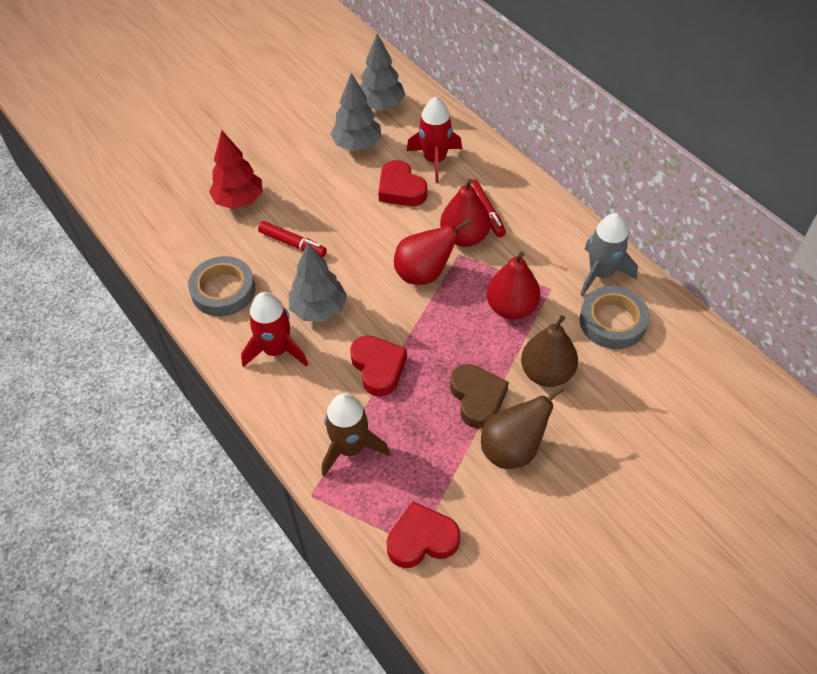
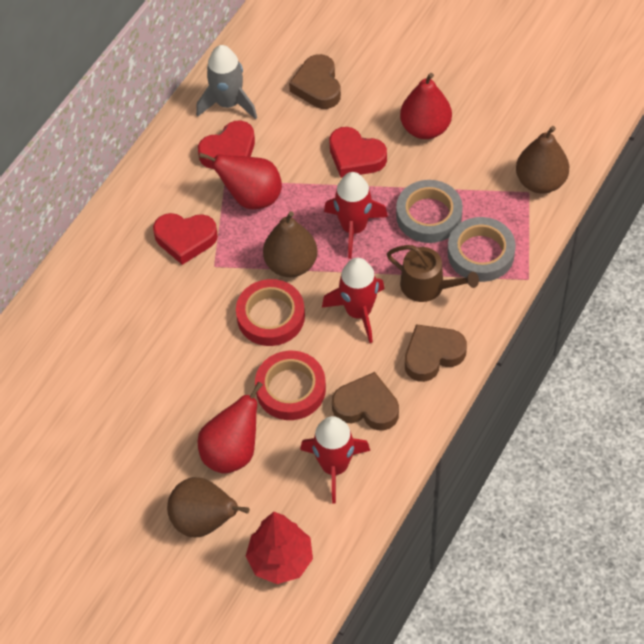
brown heart: [450,364,509,429] = 1 -> [289,54,341,109] [332,372,399,430] [405,324,467,382] = 3
brown pear: [481,386,564,469] [521,315,578,387] = 2 -> [167,477,250,537] [263,211,317,277] [516,126,569,194] = 3
brown rocket: [322,393,390,477] = 1 -> none = 0
brown watering can: none = 0 -> [387,245,479,302] = 1
grey tree: [289,243,347,322] [330,73,381,151] [359,33,406,110] = 3 -> none = 0
red marker: [258,221,327,257] [470,179,506,237] = 2 -> none = 0
red rocket: [241,292,308,367] [407,97,462,183] = 2 -> [300,416,370,503] [322,258,385,343] [324,172,388,259] = 3
red tape: none = 0 -> [236,279,305,346] [255,351,326,420] = 2

